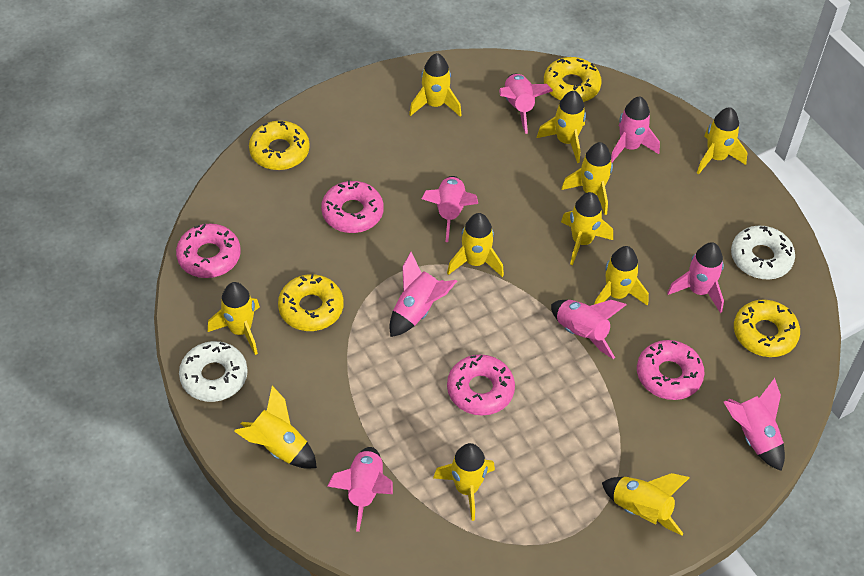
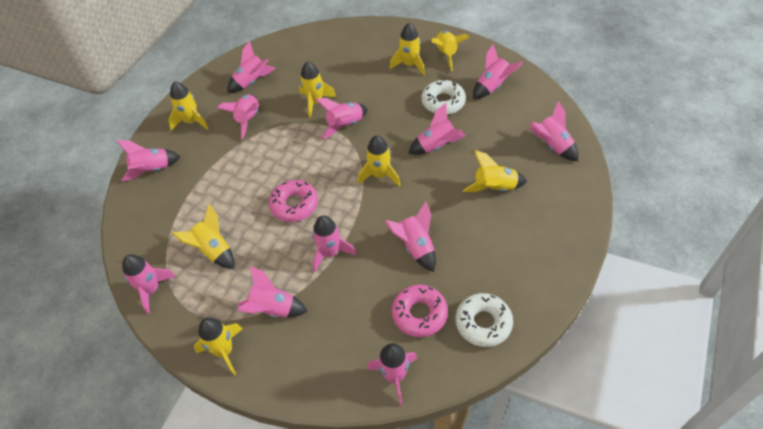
pink donut: [176,224,241,278] [321,180,384,233] [447,354,515,415] [637,340,705,400] = 4 -> [269,180,318,222] [392,285,448,337] = 2
pink rocket: [327,447,393,532] [390,251,457,337] [422,176,478,242] [499,74,553,134] [551,300,626,359] [611,97,660,163] [667,242,724,313] [724,378,785,471] = 8 -> [117,140,181,181] [123,254,176,314] [217,94,259,139] [227,41,275,93] [237,266,308,318] [312,216,356,272] [315,98,368,139] [367,343,418,406] [385,201,436,272] [409,103,466,155] [473,44,523,99] [529,101,578,161] = 12
yellow donut: [249,121,310,170] [278,274,344,331] [544,57,602,102] [734,300,800,357] = 4 -> none = 0
yellow rocket: [208,282,260,355] [234,386,317,469] [409,53,461,117] [433,443,495,521] [447,213,504,277] [537,91,586,163] [561,142,613,215] [561,192,613,265] [594,246,649,306] [602,473,690,536] [697,107,748,175] = 11 -> [168,81,209,130] [172,204,234,269] [194,318,242,375] [299,61,336,118] [358,135,400,186] [390,23,425,75] [431,31,470,71] [463,150,527,192] = 8

